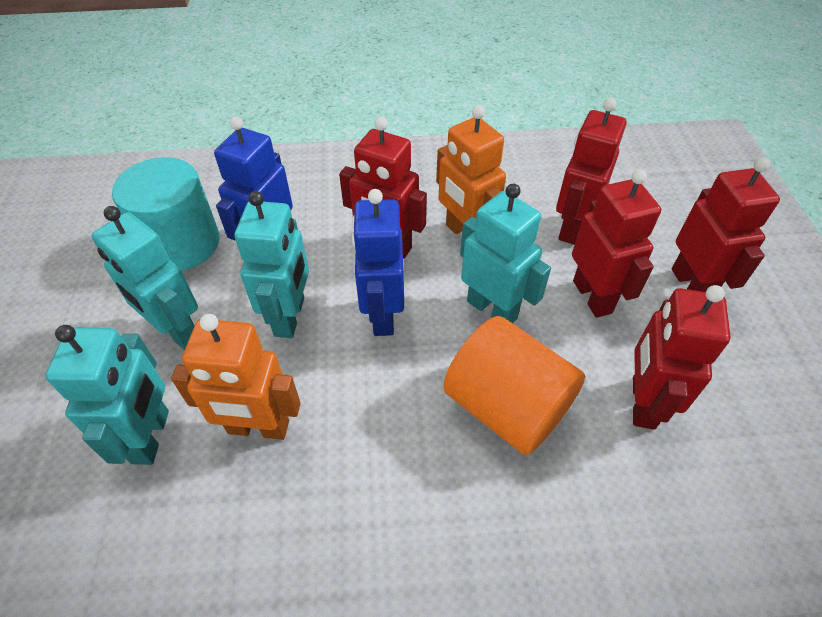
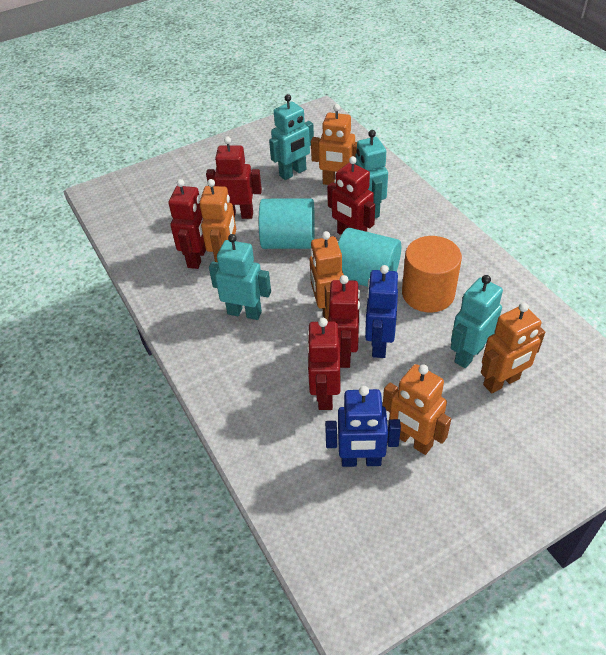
orange robot: [171,314,301,440] [436,105,506,234] = 2 -> [199,179,236,262] [310,231,344,321] [311,104,357,185] [383,364,451,455] [481,303,545,394] = 5
turquoise cylinder: [112,157,220,270] = 1 -> [259,198,315,249] [338,228,401,287] = 2

